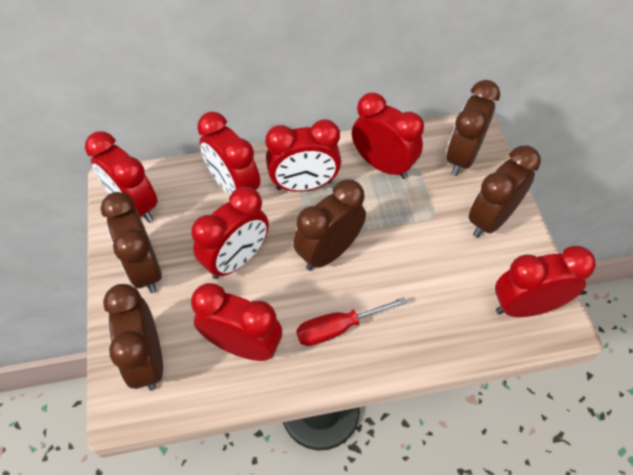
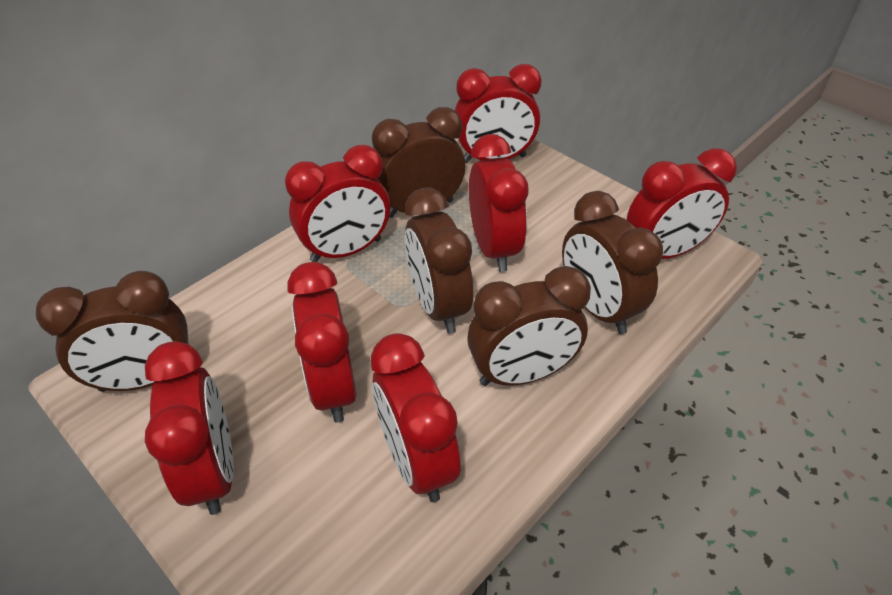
red screwdriver: [296,297,407,346] = 1 -> none = 0

